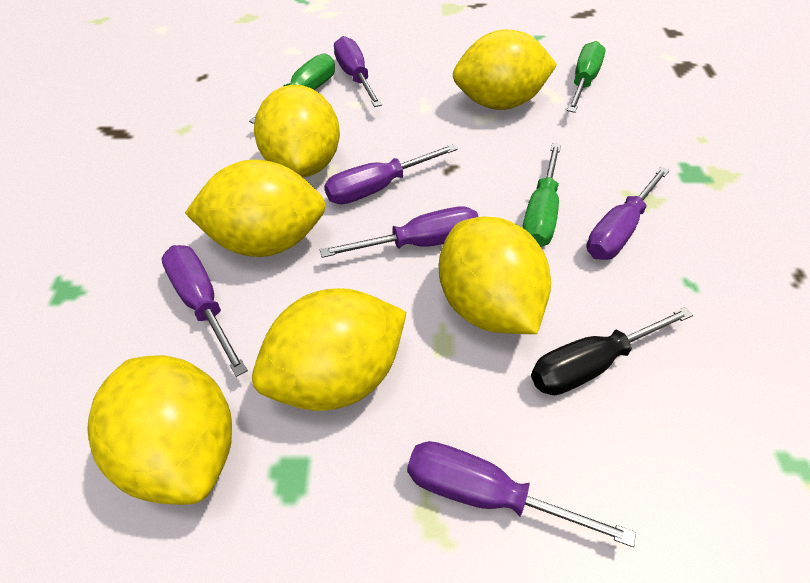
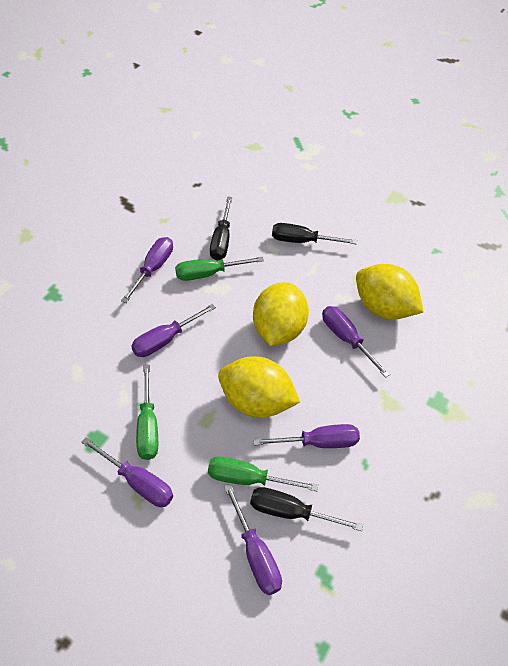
black screwdriver: [531,307,693,395] = 1 -> [210,196,233,261] [250,487,363,531] [272,223,357,244] = 3
yellow lemon: [87,355,232,505] [185,160,326,257] [252,288,406,411] [254,85,340,177] [439,217,551,334] [453,30,557,110] = 6 -> [218,356,300,417] [253,282,309,346] [356,264,423,320] = 3

